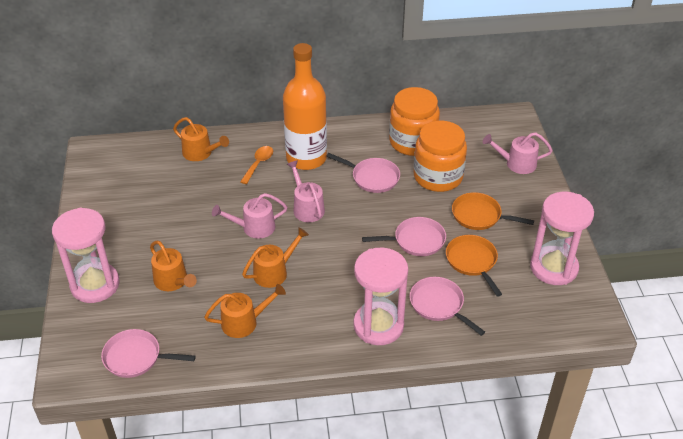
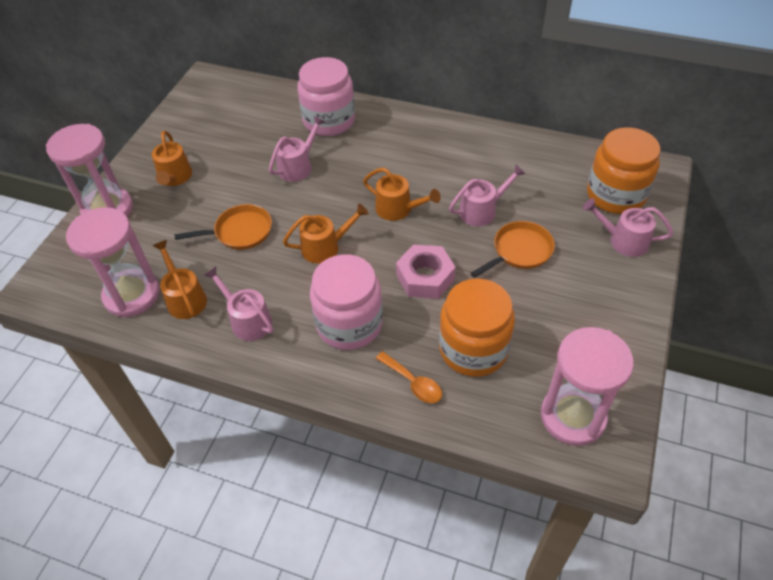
orange bottle: [283,43,327,170] = 1 -> none = 0
pink jar: none = 0 -> [298,57,355,136] [310,254,383,350] = 2
pink nut: none = 0 -> [396,244,456,299] = 1
pink pan: [101,329,196,378] [326,153,400,193] [362,217,446,256] [410,277,485,336] = 4 -> none = 0
pink watering can: [212,193,287,239] [287,160,325,222] [483,132,553,174] = 3 -> [204,266,273,341] [269,116,325,182] [449,165,526,226] [583,198,673,257] = 4

